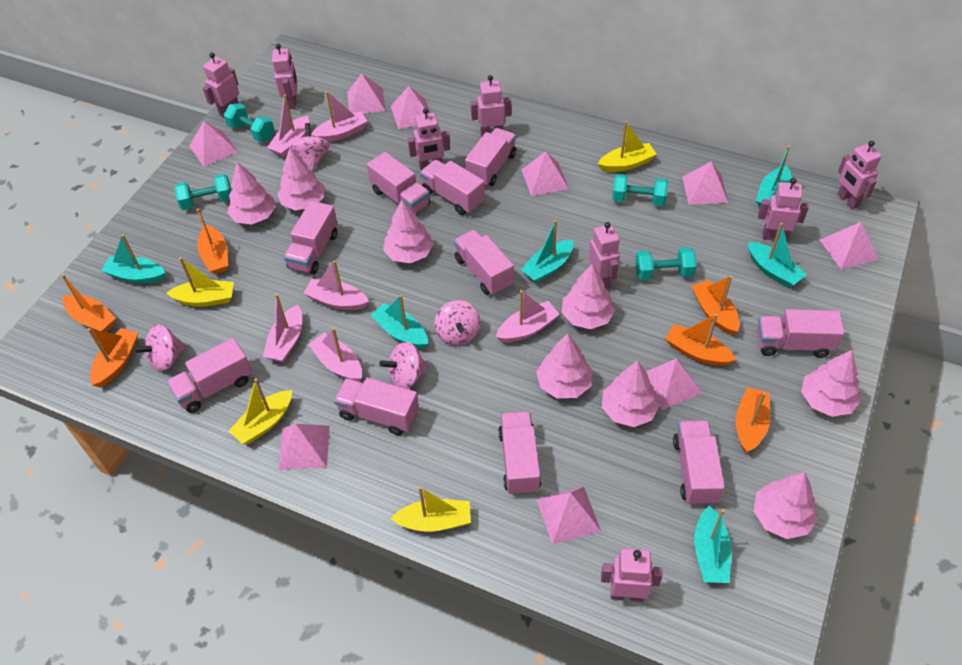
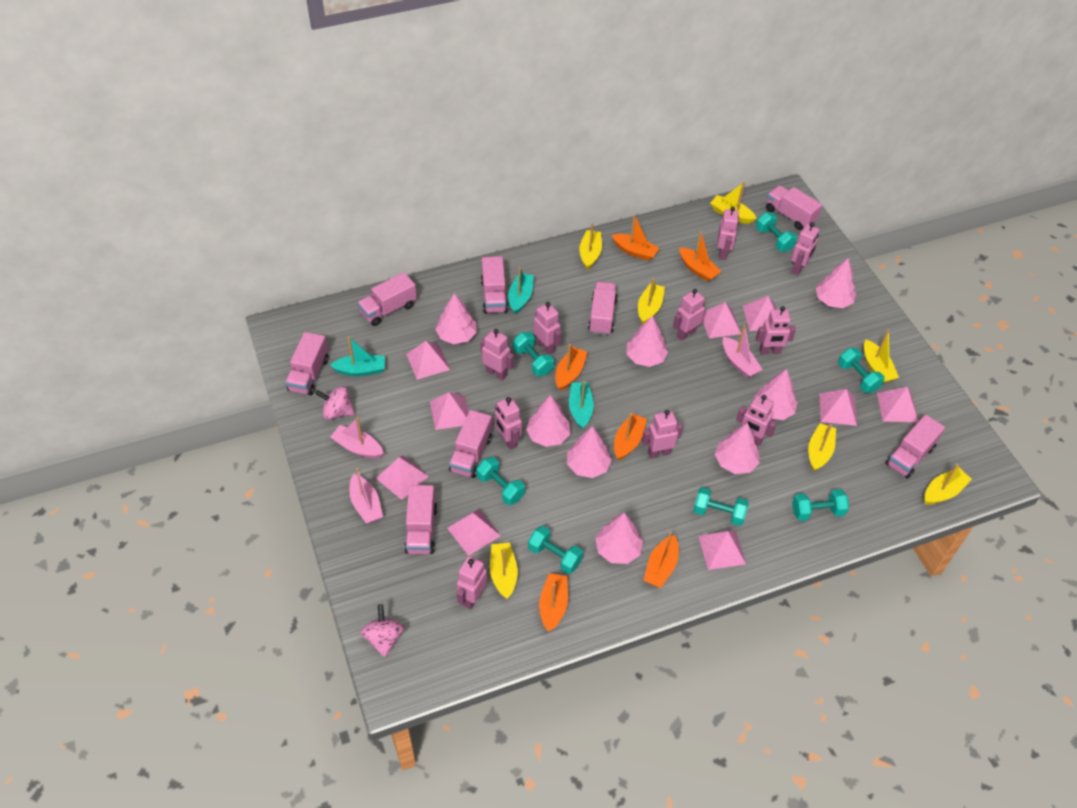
pink boat: [263,294,302,362] [267,95,309,157] [303,260,369,310] [308,328,362,382] [311,91,367,142] [496,290,560,343] = 6 -> [330,418,384,459] [349,468,383,524] [723,325,763,378] = 3
pink robot: [203,52,239,118] [272,44,297,109] [408,108,450,171] [471,75,511,137] [589,222,620,289] [601,548,663,602] [758,178,809,241] [838,141,881,209] = 8 -> [457,556,487,609] [481,329,514,381] [495,397,522,450] [534,302,562,355] [642,410,683,458] [673,289,705,341] [717,207,739,260] [736,395,777,446] [756,306,796,354] [791,222,819,275] = 10
pink spinning top: [133,325,186,372] [290,123,330,171] [379,342,428,389] [434,300,481,345] = 4 -> [315,386,355,420] [361,604,404,657] = 2
pink truck: [167,338,252,413] [284,201,338,274] [334,378,419,436] [367,152,430,213] [420,160,485,215] [454,230,514,295] [465,128,517,186] [498,411,541,496] [673,420,725,505] [757,309,844,358] = 10 -> [285,332,328,395] [357,272,417,326] [404,485,437,554] [449,410,492,478] [481,256,508,314] [588,281,617,335] [766,185,822,230] [886,414,945,479] = 8
turquoise boat: [101,234,165,284] [371,295,428,349] [520,220,574,283] [694,506,732,583] [748,223,806,288] [756,146,791,207] = 6 -> [330,336,385,376] [508,267,534,314] [569,381,594,429] = 3
turquoise dumbbell: [174,174,232,210] [224,103,275,142] [612,174,668,206] [635,247,697,281] = 4 -> [476,457,525,505] [513,332,554,376] [528,526,583,574] [693,487,749,526] [756,212,797,252] [792,489,849,521] [838,348,885,393] = 7
yellow boat: [167,257,234,307] [229,378,292,444] [390,486,471,532] [598,121,657,172] = 4 -> [490,543,518,599] [579,223,602,270] [638,278,665,324] [710,182,757,224] [808,423,836,471] [864,329,899,383] [925,464,972,505] = 7

